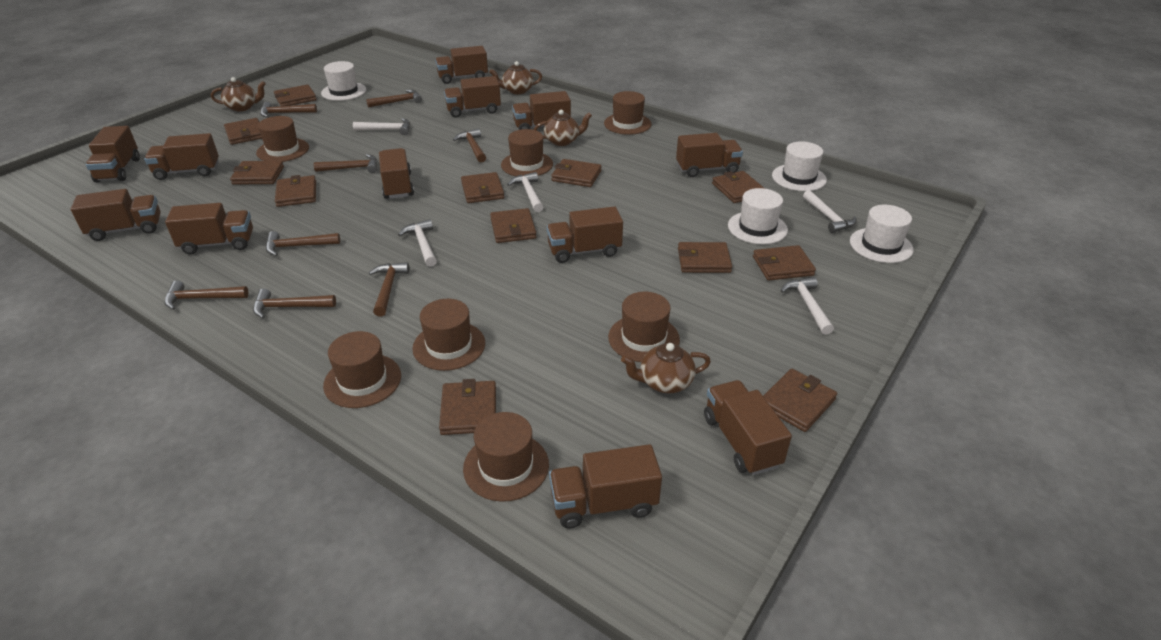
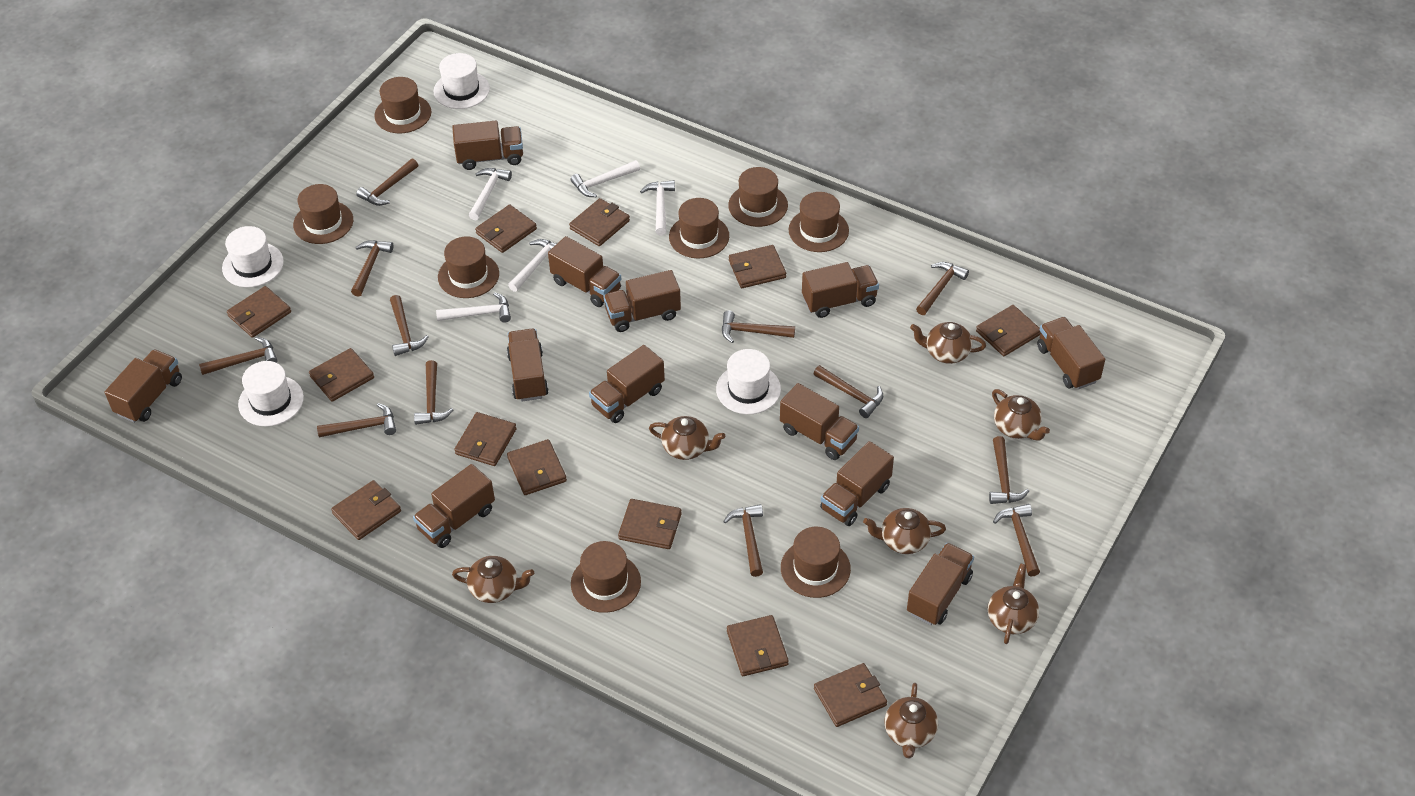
brown hammer: [164,280,248,310] [253,288,336,319] [260,102,317,118] [266,231,340,256] [314,154,377,173] [366,90,422,108] [369,262,409,316] [453,128,486,163] = 8 -> [199,337,277,375] [317,403,396,438] [351,240,393,297] [356,158,418,206] [390,295,429,356] [414,360,453,425] [722,311,795,343] [723,504,763,577] [814,365,883,418] [916,262,969,315] [989,436,1029,504] [993,504,1040,577] = 12
brown hat: [256,116,309,162] [323,331,401,408] [412,299,485,371] [463,412,549,502] [501,129,553,176] [604,91,651,135] [608,292,680,362] = 7 -> [293,184,353,244] [374,77,432,133] [438,236,499,298] [571,541,641,613] [669,198,729,258] [728,167,788,227] [781,527,851,598] [789,192,849,252] = 8
brown teapot: [211,77,266,111] [489,61,542,94] [534,109,592,146] [621,343,711,393] = 4 -> [452,556,534,603] [649,416,725,460] [863,508,946,554] [884,683,938,759] [910,322,986,364] [987,563,1039,644] [992,389,1050,441] = 7

